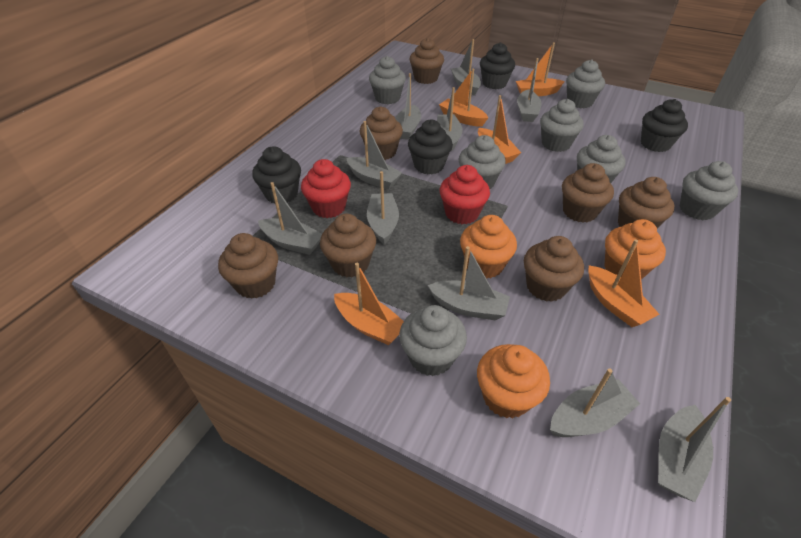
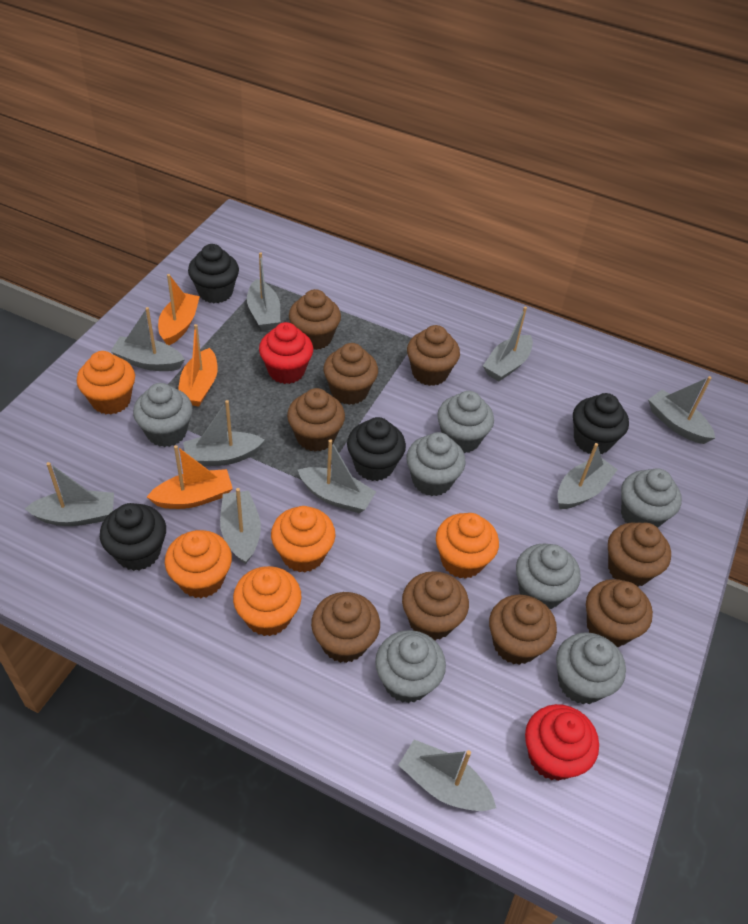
brown cupcake: [218,233,278,299] [320,214,376,277] [360,106,403,160] [409,38,444,84] [524,236,584,302] [562,163,614,223] [618,177,675,228] = 7 -> [287,388,345,452] [289,289,341,350] [311,592,380,663] [323,343,378,405] [402,571,469,640] [407,325,460,386] [489,594,557,665] [586,579,653,647] [608,523,671,587] = 9
orange boat: [334,263,404,345] [439,69,488,127] [478,95,521,164] [516,43,565,96] [588,239,659,327] = 5 -> [147,445,233,509] [158,274,200,345] [178,324,218,406] = 3
orange cupcake: [460,215,517,279] [477,344,550,419] [604,219,666,280] = 3 -> [77,351,135,414] [165,530,232,598] [233,566,302,636] [271,506,335,572] [436,513,499,579] = 5

